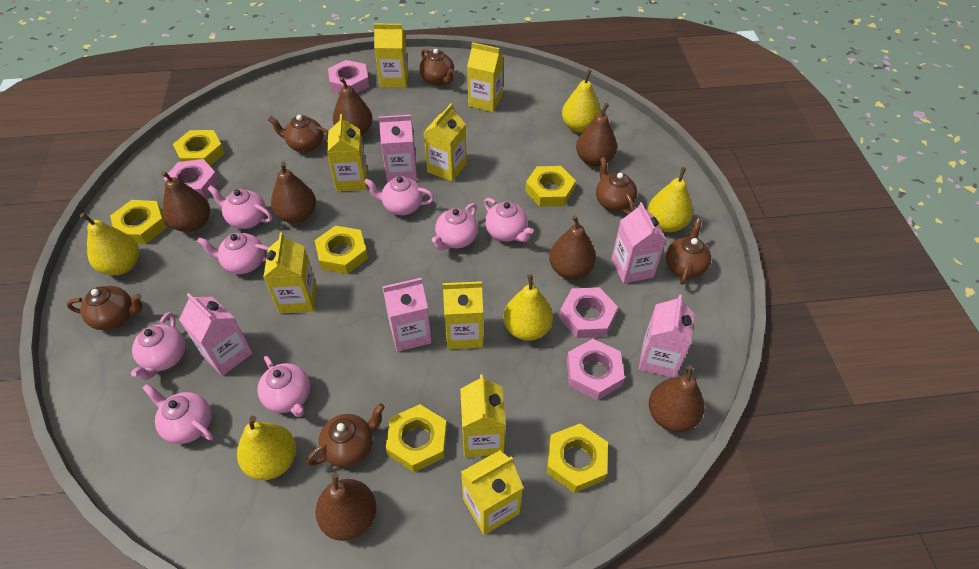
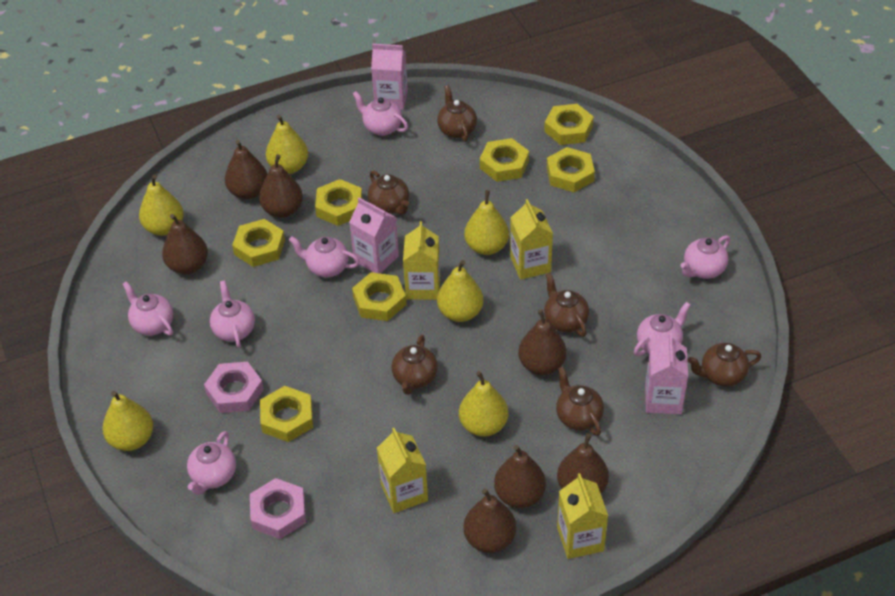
pink carton: [179,293,252,376] [378,115,417,183] [382,278,432,352] [612,202,666,284] [639,294,694,378] = 5 -> [349,198,399,273] [371,44,408,110] [645,333,688,414] = 3
pink nut: [163,159,219,198] [328,60,369,93] [559,287,618,338] [567,339,625,400] = 4 -> [204,362,264,413] [250,478,306,539] = 2
pink teapot: [131,312,185,380] [143,384,214,444] [197,233,269,274] [207,185,272,229] [257,356,310,417] [364,176,434,215] [432,203,478,250] [484,198,534,242] = 8 -> [123,281,173,336] [187,431,236,495] [210,280,255,348] [289,236,360,277] [353,91,408,136] [634,302,691,356] [680,235,730,279] = 7
yellow carton: [264,233,317,313] [327,114,367,191] [373,24,409,88] [423,104,467,182] [443,281,483,349] [460,374,506,457] [461,450,523,535] [467,42,504,112] = 8 -> [377,428,428,513] [403,221,440,300] [510,199,553,280] [557,473,608,559] = 4
yellow nut: [110,200,167,244] [173,130,225,166] [315,226,368,274] [386,404,447,472] [525,166,576,207] [547,423,608,493] = 6 -> [232,219,285,267] [260,386,313,442] [315,179,362,226] [352,272,406,321] [480,138,529,182] [544,104,594,145] [547,147,595,192] = 7
yellow pear: [80,213,139,275] [237,416,296,480] [503,274,553,341] [562,70,601,133] [648,167,693,232] = 5 -> [102,391,153,451] [139,175,184,236] [266,115,308,174] [437,260,483,322] [459,371,508,437] [464,190,509,255] = 6

